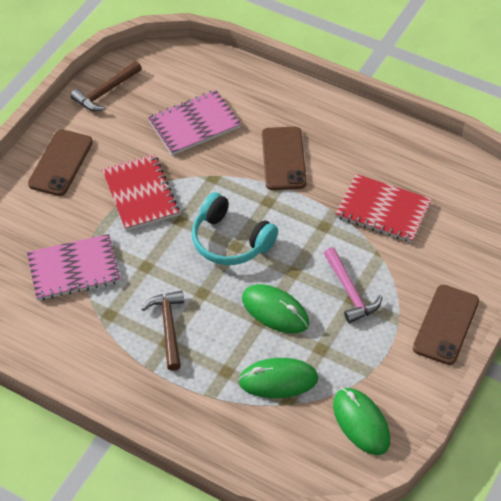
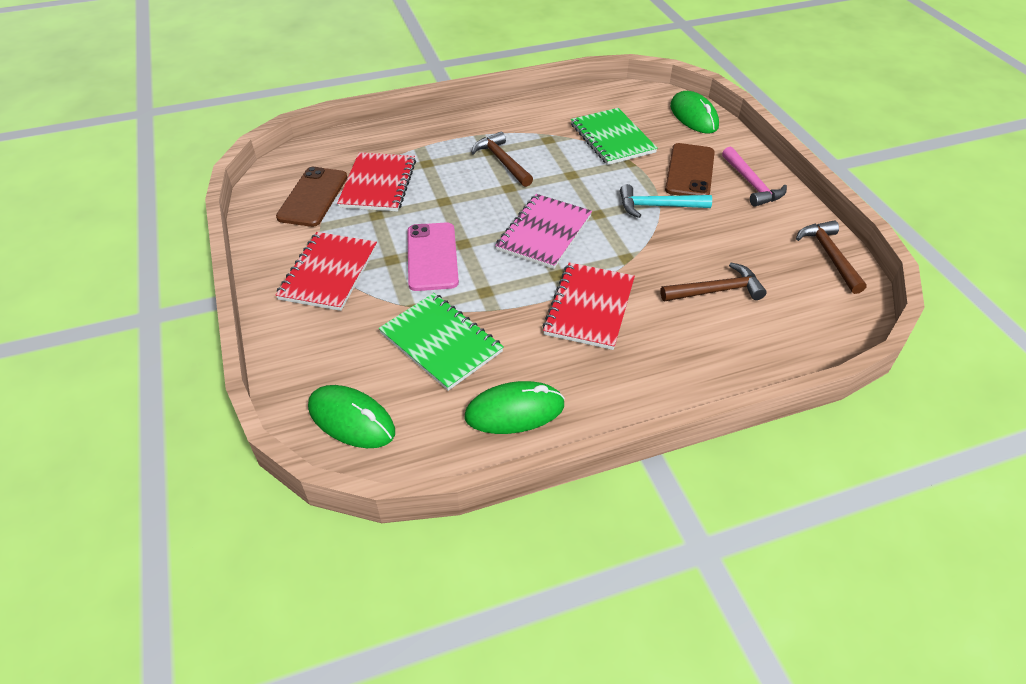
brown hammer: [70,61,142,111] [142,291,184,371] = 2 -> [471,132,533,187] [660,263,767,301] [796,221,867,294] = 3
brown phone: [28,129,93,196] [262,126,307,190] [413,285,479,365] = 3 -> [276,167,347,227] [665,143,715,196] = 2
green notebook: none = 0 -> [379,293,504,391] [571,108,658,165] = 2
pink notebook: [27,234,121,300] [148,90,241,155] = 2 -> [495,194,592,269] = 1
pink phone: none = 0 -> [407,222,459,291] = 1
red notebook: [102,154,179,231] [335,174,432,243] = 2 -> [276,232,377,311] [337,152,416,212] [542,262,635,350] = 3
turquoise hammer: none = 0 -> [620,184,712,218] = 1
turquoise headphones: [192,192,278,265] = 1 -> none = 0

